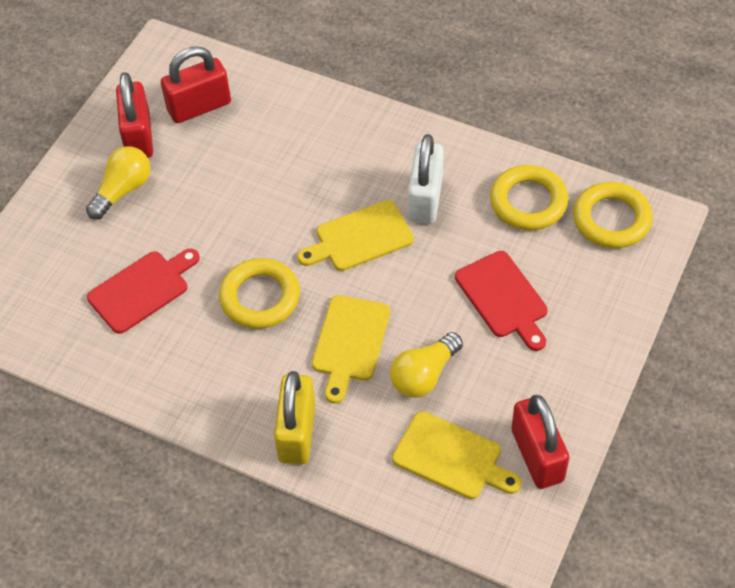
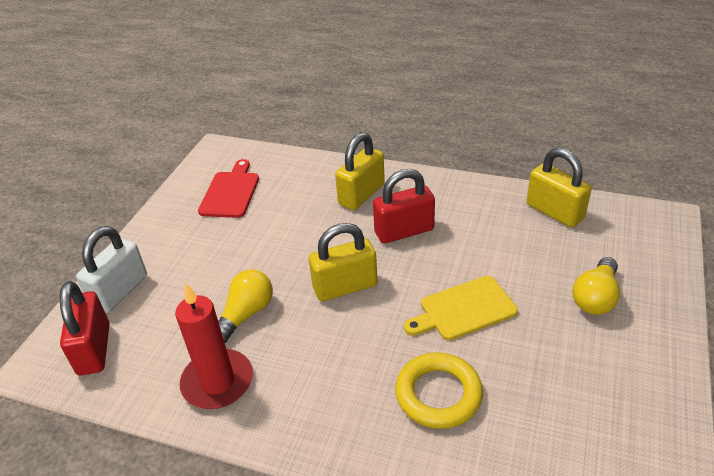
red candle: none = 0 -> [175,284,253,409] = 1
red cutting board: [87,249,200,334] [455,251,548,351] = 2 -> [198,159,259,218] = 1
red padlock: [116,72,153,158] [161,46,231,123] [511,395,569,489] = 3 -> [60,281,110,376] [373,169,435,244] = 2
yellow cutting board: [297,200,414,271] [312,295,390,403] [392,411,522,499] = 3 -> [404,276,518,340] = 1
yellow padlock: [274,371,315,464] = 1 -> [309,223,378,301] [335,132,385,210] [527,148,591,228] = 3
yellow ring: [219,258,300,329] [490,165,568,230] [573,182,653,248] = 3 -> [395,352,483,429] = 1

